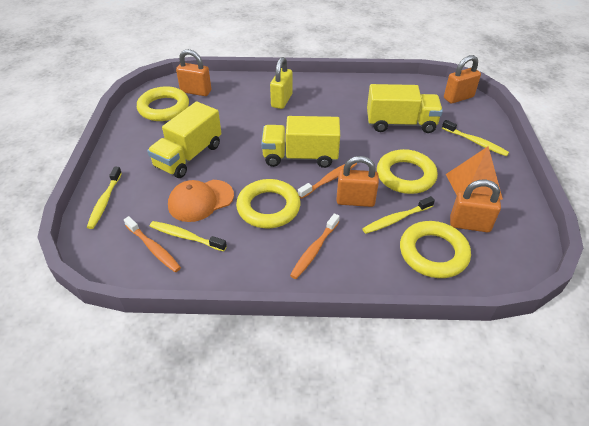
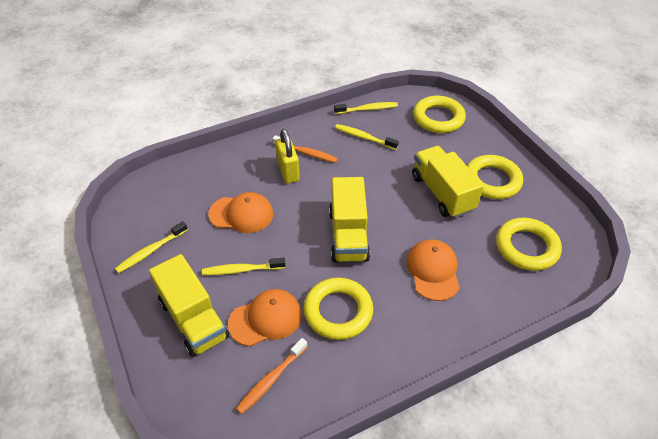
orange cap: [168,180,234,222] = 1 -> [208,192,273,233] [228,289,302,346] [407,239,460,301] = 3
orange padlock: [176,49,211,96] [336,156,379,207] [444,55,481,103] [450,180,501,232] = 4 -> none = 0
orange pyramid: [446,146,503,200] = 1 -> none = 0
orange toothbrush: [124,216,181,272] [290,213,340,279] [298,163,357,199] = 3 -> [236,338,307,414] [273,135,338,163] = 2

